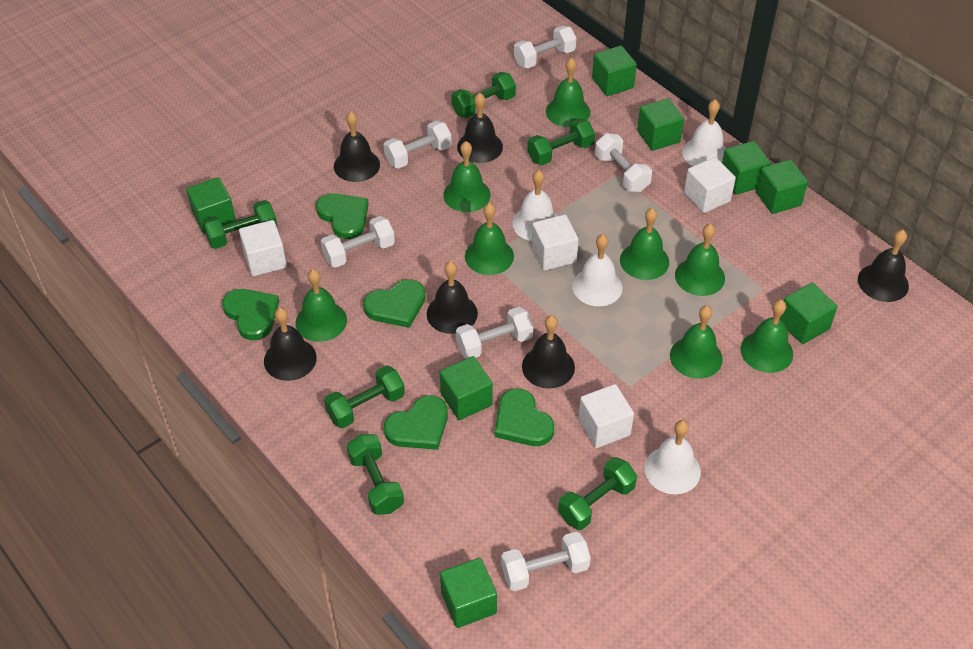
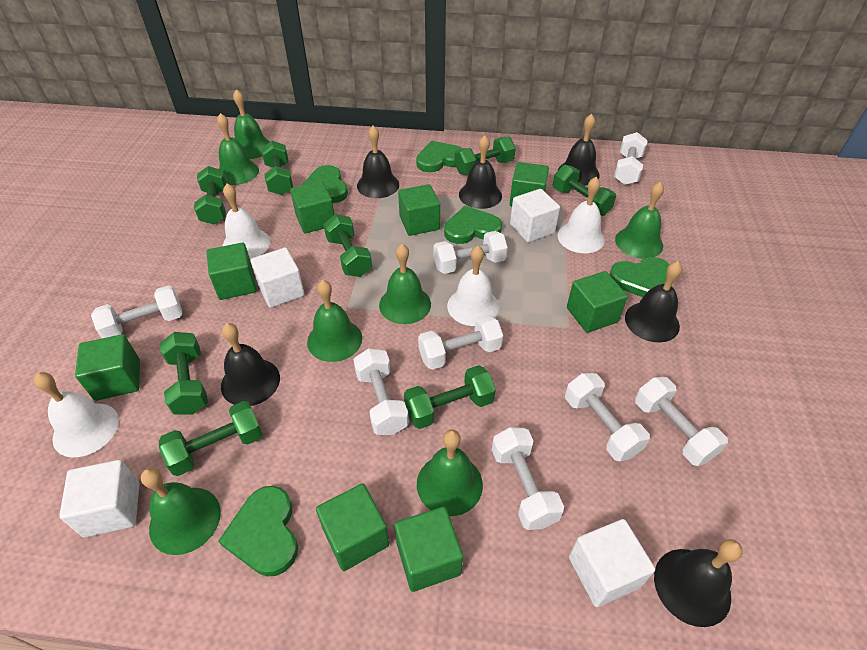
green bell: [296,269,347,342] [443,141,491,212] [465,203,514,275] [546,57,590,127] [620,208,669,280] [670,306,723,379] [675,224,725,296] [741,300,793,373] = 8 -> [141,468,221,555] [217,113,259,185] [233,89,270,159] [307,280,362,362] [379,244,431,324] [417,430,483,516] [615,181,664,259] = 7
green dumbbell: [203,200,277,249] [324,365,405,428] [347,434,404,515] [451,72,516,118] [527,118,595,165] [558,457,637,530] = 6 -> [159,401,263,476] [160,332,208,415] [194,166,227,225] [261,141,293,195] [324,214,372,277] [404,365,496,429] [454,137,516,175] [553,165,616,216] = 8
white dumbbell: [321,216,395,268] [383,121,452,169] [456,307,533,359] [501,532,591,591] [514,26,576,68] [595,133,652,192] = 6 -> [91,285,182,338] [353,348,409,435] [418,315,503,370] [434,231,508,274] [492,427,564,530] [565,373,650,462] [614,132,648,185] [635,377,728,466] = 8

